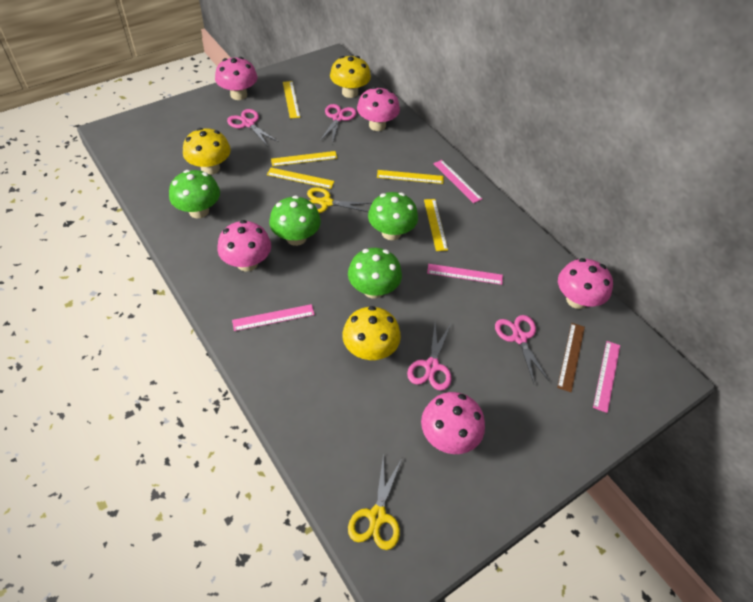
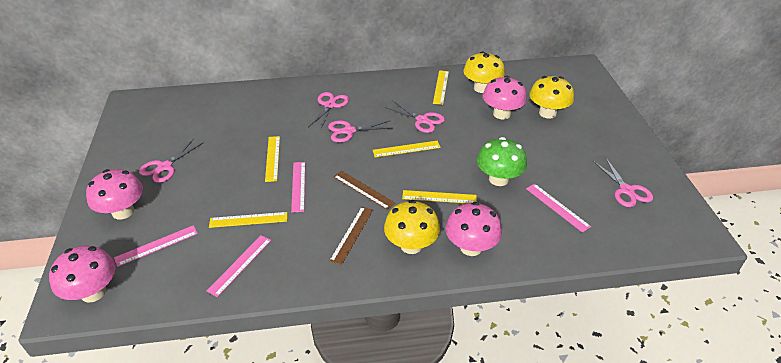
brown ruler: [557,323,585,392] = 1 -> [329,207,373,265] [334,171,395,210] = 2
green mushroom: [169,170,220,218] [269,196,321,246] [348,248,402,299] [368,192,418,240] = 4 -> [477,137,527,186] = 1
pink mushroom: [215,57,258,100] [217,220,271,271] [357,87,400,131] [421,392,485,454] [558,258,613,309] = 5 -> [49,246,116,303] [86,169,143,220] [446,202,502,256] [483,76,527,120] = 4
pink scissors: [227,109,279,146] [320,104,357,144] [407,324,452,391] [495,315,550,384] = 4 -> [139,139,204,183] [308,92,349,129] [328,120,391,143] [385,101,445,133] [593,157,653,207] = 5
yellow scissors: [307,187,372,213] [348,453,402,550] = 2 -> none = 0

